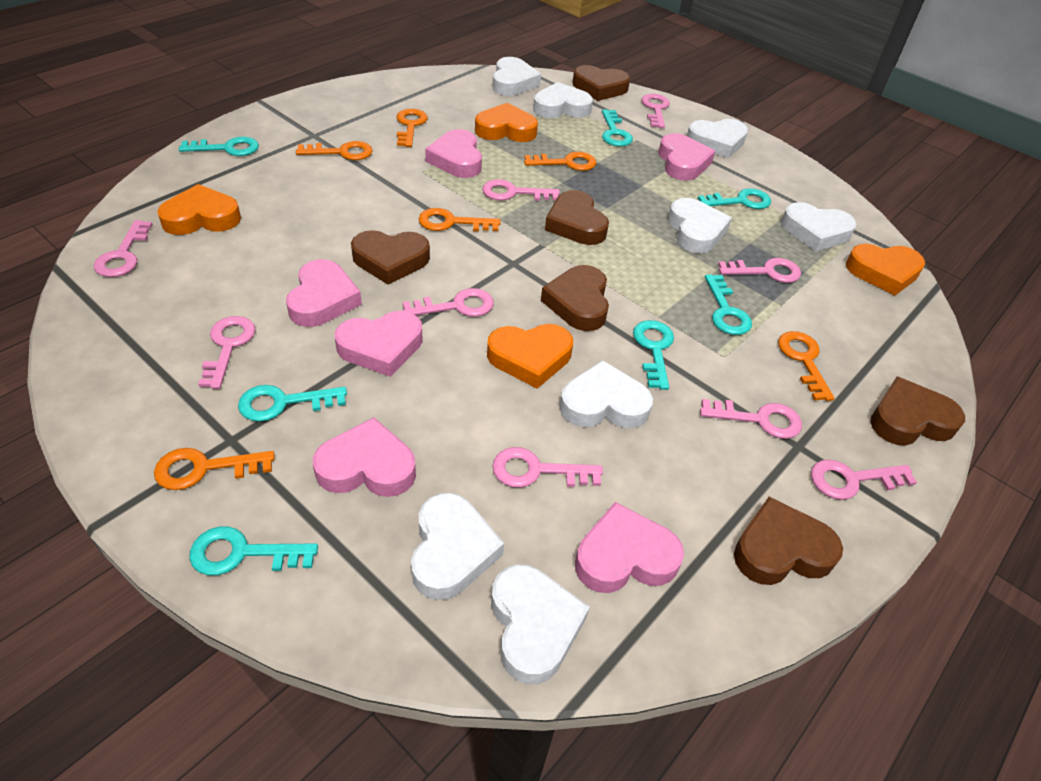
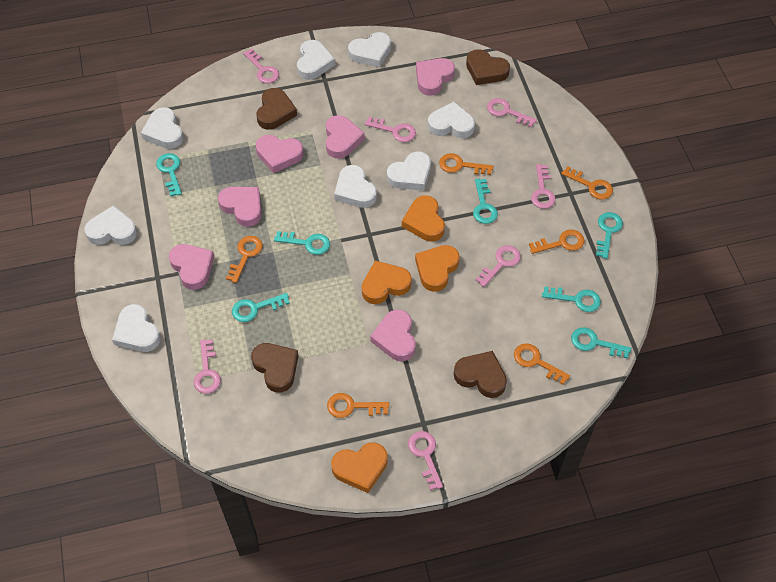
brown heart: [351,230,430,285] [541,265,609,331] [545,190,609,245] [572,65,630,101] [734,497,843,585] [870,377,965,446] = 6 -> [251,343,299,393] [257,88,297,130] [454,351,507,398] [466,49,510,85] = 4
pink key: [94,220,153,277] [198,316,256,389] [402,288,494,317] [482,179,560,201] [492,447,603,488] [641,94,670,128] [700,399,802,439] [718,258,801,283] [811,459,917,500] = 9 -> [194,339,221,394] [243,49,279,84] [365,116,416,142] [408,431,443,490] [475,245,521,287] [487,98,537,127] [531,164,556,209] = 7

